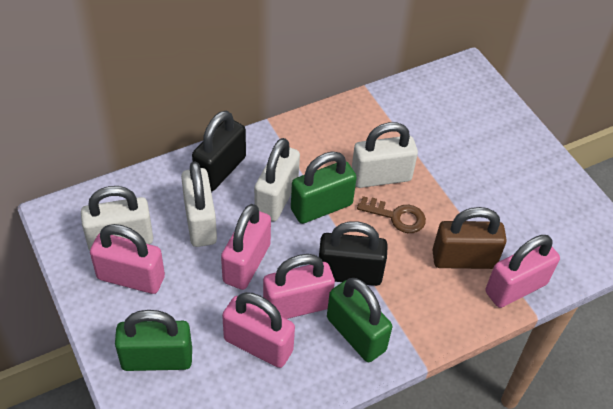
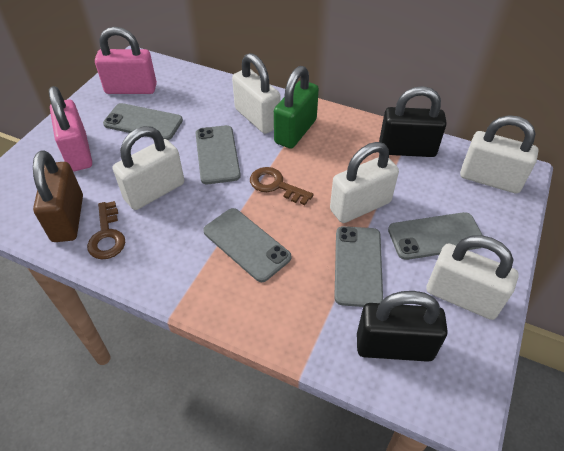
brown key: [357,196,426,233] = 1 -> [87,201,125,259] [250,167,314,205] = 2
green padlock: [115,310,192,371] [291,151,357,224] [327,278,392,362] = 3 -> [274,66,319,149] = 1
grey phone: none = 0 -> [103,103,183,140] [196,125,241,184] [203,208,291,282] [334,226,383,307] [388,212,482,260] = 5
pink padlock: [90,224,165,294] [221,204,271,290] [222,292,295,368] [263,254,335,319] [485,235,560,308] = 5 -> [49,86,92,172] [95,27,157,94] = 2
white padlock: [81,186,153,251] [181,161,217,247] [254,138,300,221] [352,122,418,188] = 4 -> [113,126,184,210] [232,53,280,134] [330,142,399,223] [426,235,519,320] [460,115,539,194] = 5

